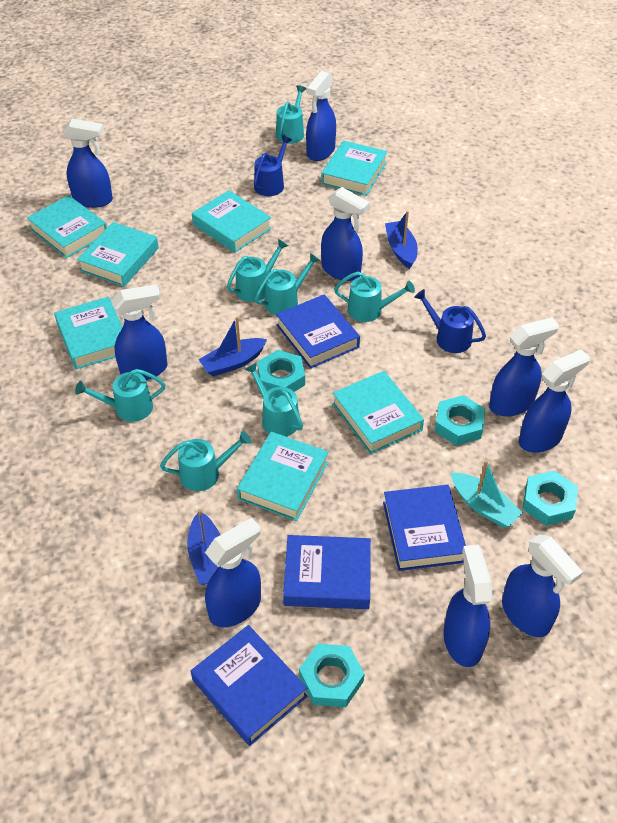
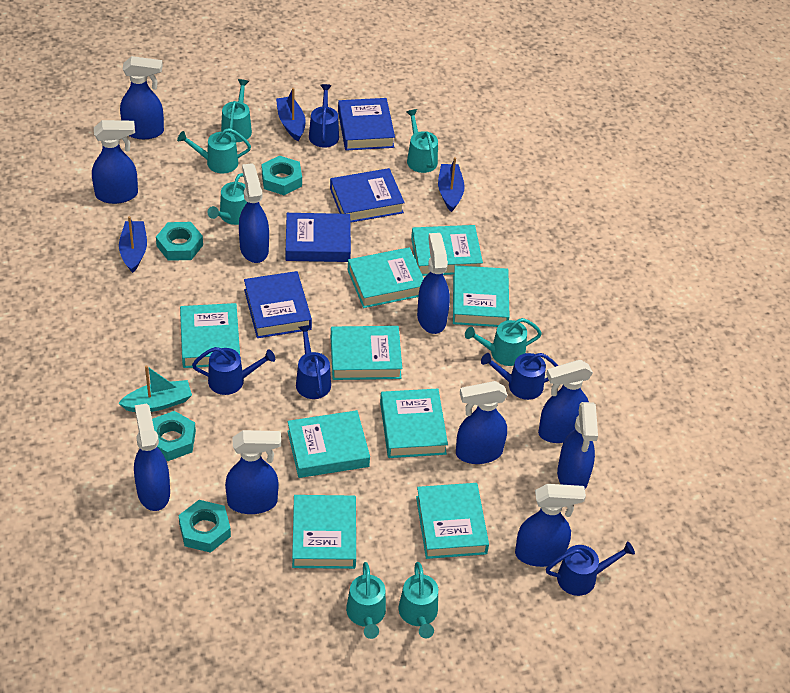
blue spray bottle: [62,119,113,208] [112,284,168,380] [205,517,261,627] [306,71,336,161] [321,187,370,281] [443,545,493,667] [489,317,559,417] [502,534,583,637] [519,349,590,453] = 9 -> [92,120,138,204] [120,56,164,139] [134,403,170,511] [225,430,281,514] [239,163,269,263] [417,233,450,334] [456,381,508,464] [515,484,586,567] [538,360,593,443] [557,402,598,489] = 10
blue watering can: [254,136,292,196] [414,289,486,353] = 2 -> [192,347,275,395] [296,325,331,399] [309,84,339,148] [481,353,558,400] [546,541,635,596] = 5
turquoise book: [27,195,107,258] [54,297,123,369] [77,222,159,287] [192,190,272,253] [237,432,328,521] [321,140,388,196] [332,371,424,454] = 7 -> [180,303,240,368] [287,410,370,478] [292,495,356,569] [331,326,402,380] [348,247,424,308] [380,389,448,458] [411,225,483,276] [416,483,489,559] [453,265,510,327] = 9

